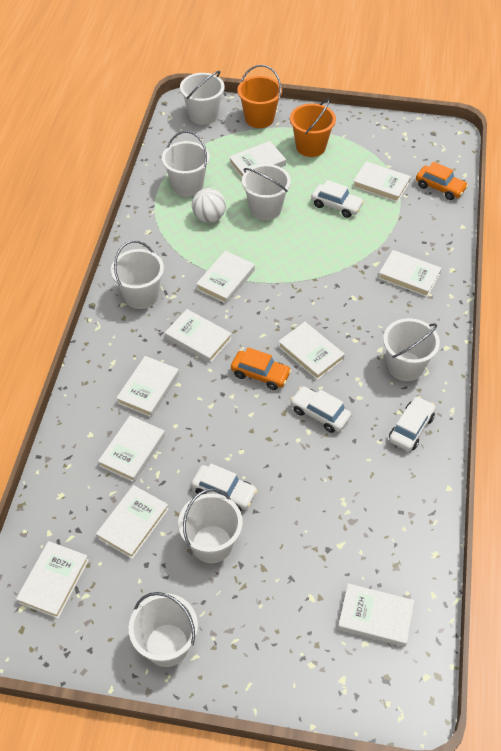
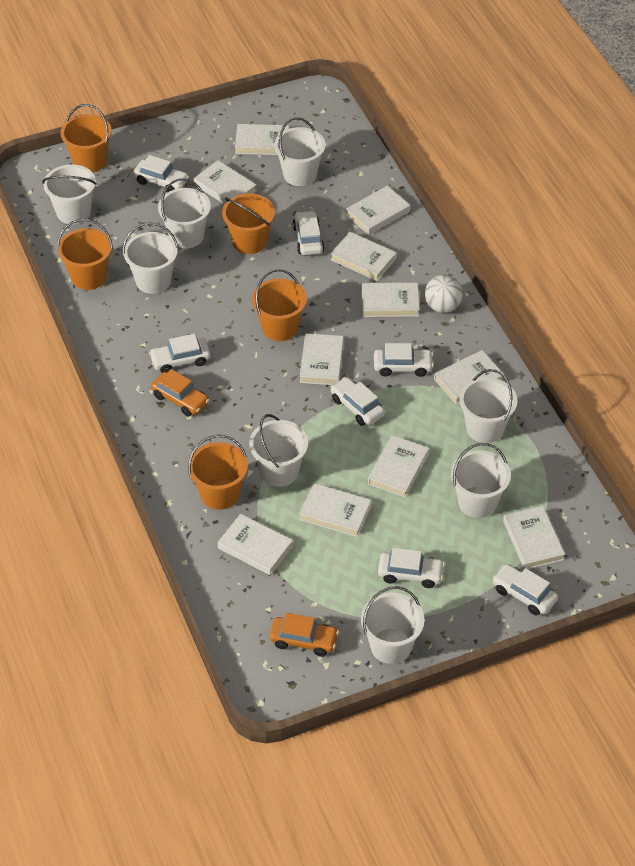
orange bucket: [237,65,282,128] [290,99,336,157] = 2 -> [57,219,113,290] [61,104,112,173] [188,435,248,510] [222,193,275,254] [252,269,307,341] = 5
white bucket: [111,240,164,309] [129,592,198,667] [162,131,210,197] [178,488,243,563] [180,71,225,125] [242,164,291,220] [383,318,440,381] = 7 -> [42,164,97,224] [123,222,178,294] [158,178,211,248] [249,414,308,487] [274,117,326,186] [361,586,425,664] [451,443,511,518] [459,369,518,443] = 8
white car: [191,464,258,511] [290,386,351,433] [311,180,364,218] [389,396,436,451] = 4 -> [133,155,189,192] [149,334,211,373] [293,210,325,255] [330,377,385,426] [374,343,434,377] [378,548,445,588] [492,564,558,616] = 7

